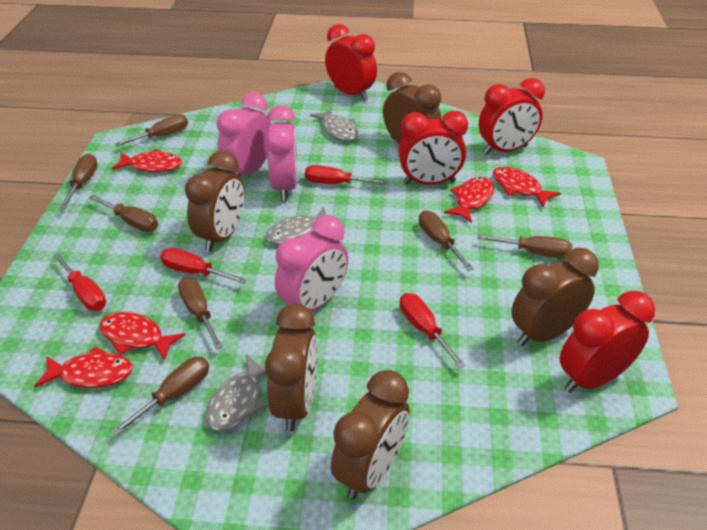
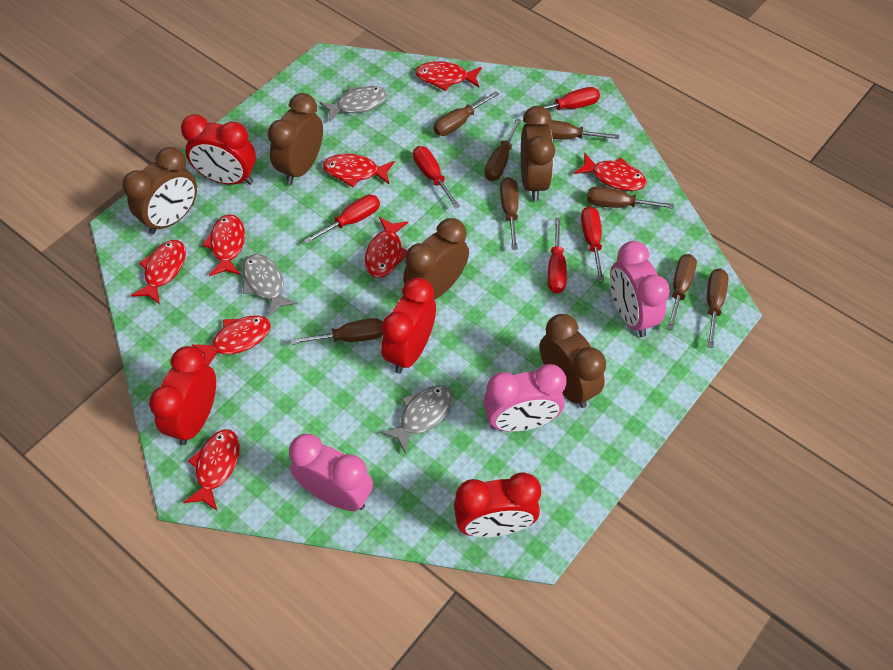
brown screwdriver: [60,154,98,208] [89,195,158,232] [112,357,209,436] [115,114,188,147] [178,277,223,350] [419,210,474,271] [477,235,573,258] = 7 -> [290,318,383,345] [433,91,499,136] [484,118,521,181] [500,177,519,250] [547,120,619,140] [587,187,674,209] [667,254,697,330] [707,269,728,348] = 8
red fish: [34,346,132,388] [100,312,186,361] [111,149,182,172] [444,177,494,223] [493,167,561,207] = 5 -> [131,240,186,304] [183,429,240,510] [192,316,271,365] [202,214,245,276] [323,154,395,187] [365,217,408,278] [415,61,482,91] [574,153,647,191] = 8
red screwdriver: [53,253,106,311] [160,248,247,284] [305,165,388,184] [400,293,466,368] = 4 -> [304,195,380,244] [413,146,460,209] [523,87,600,114] [548,218,567,294] [581,206,604,281] = 5

